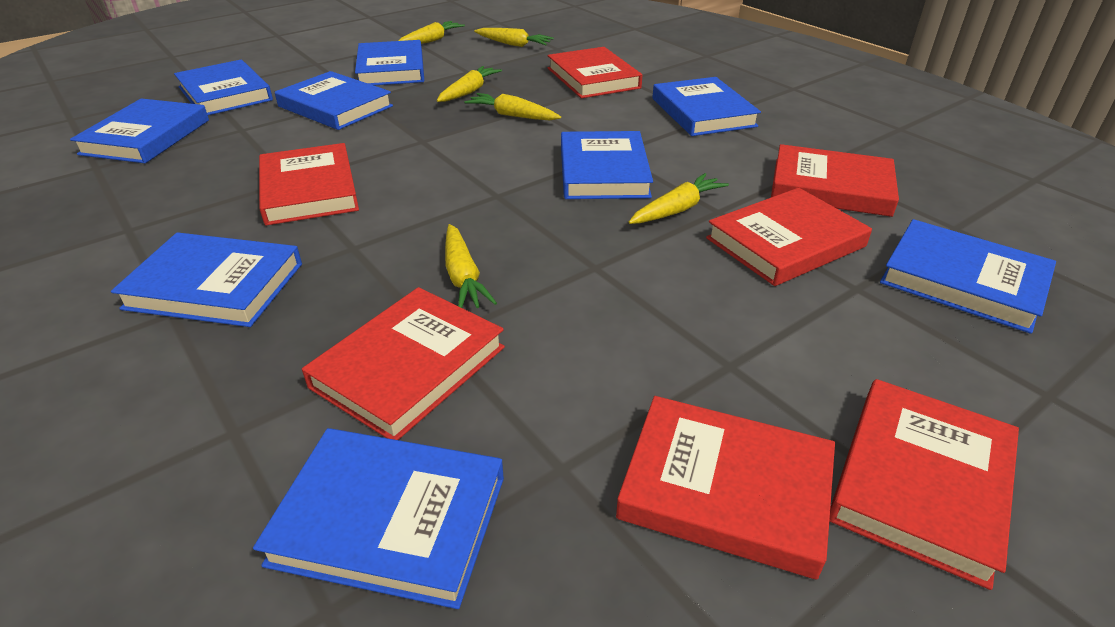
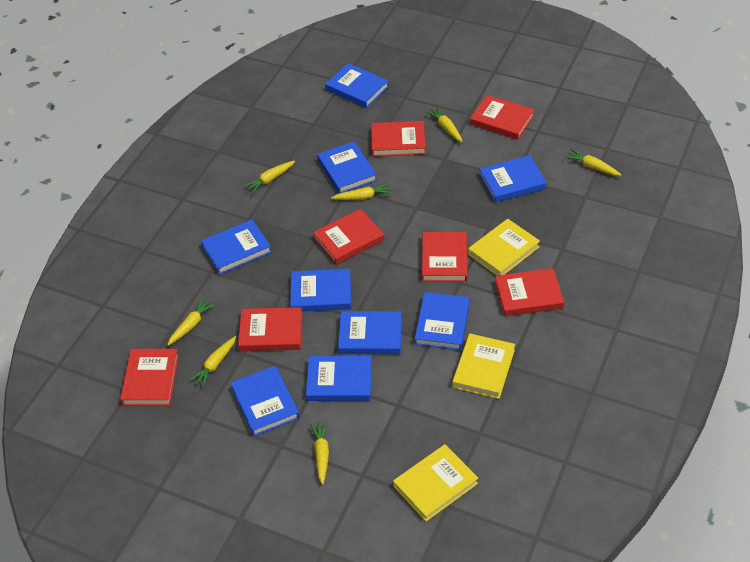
yellow book: none = 0 -> [393,444,478,522] [452,334,515,399] [468,219,540,275] = 3
yellow carrot: [398,21,465,44] [437,66,502,102] [445,224,497,308] [464,93,561,120] [474,28,554,47] [629,173,729,224] = 6 -> [167,298,215,346] [189,336,236,387] [244,161,295,193] [310,422,329,485] [331,183,392,200] [426,107,463,142] [565,149,621,176] = 7

